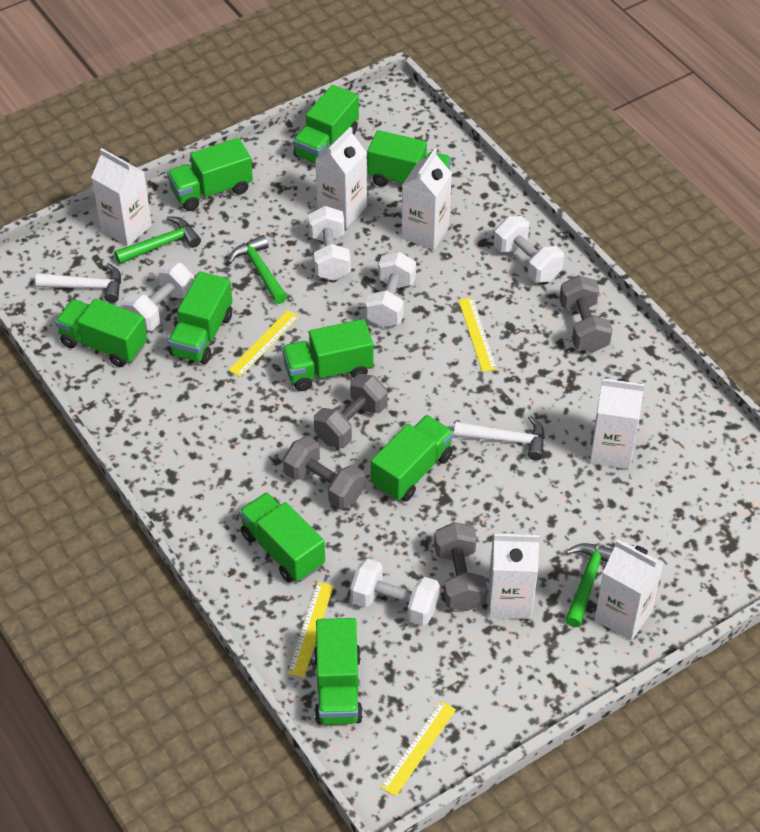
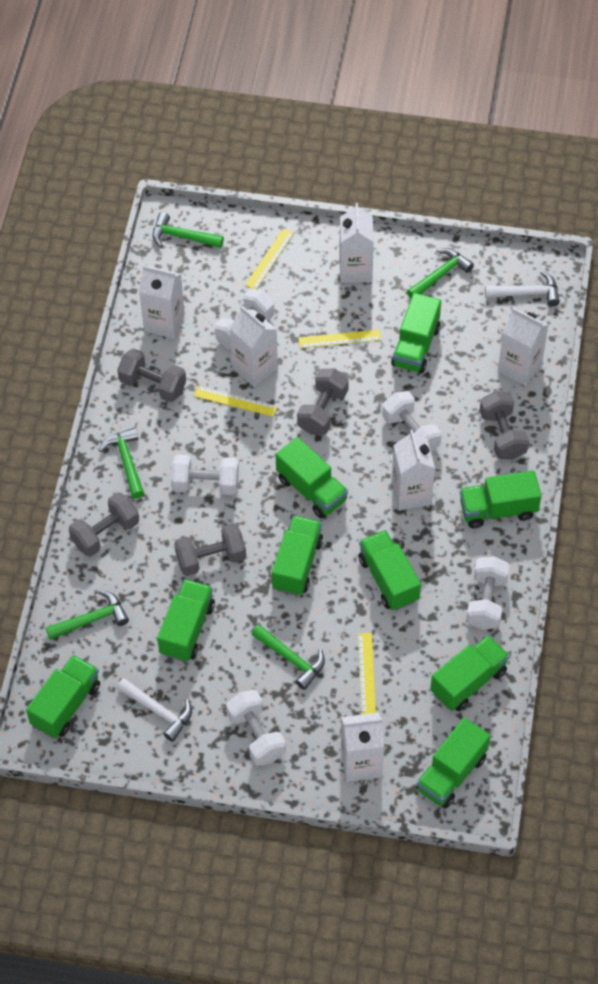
green hammer: [114,216,201,264] [228,235,287,304] [565,543,614,627] = 3 -> [45,590,129,640] [99,428,144,499] [152,212,224,248] [251,625,325,690] [407,248,474,298] = 5
grey dumbbell: [283,436,365,509] [314,374,388,448] [434,522,487,611] [559,275,613,353] = 4 -> [69,492,139,557] [117,348,186,402] [174,523,246,576] [297,369,349,435] [480,391,529,460] = 5

